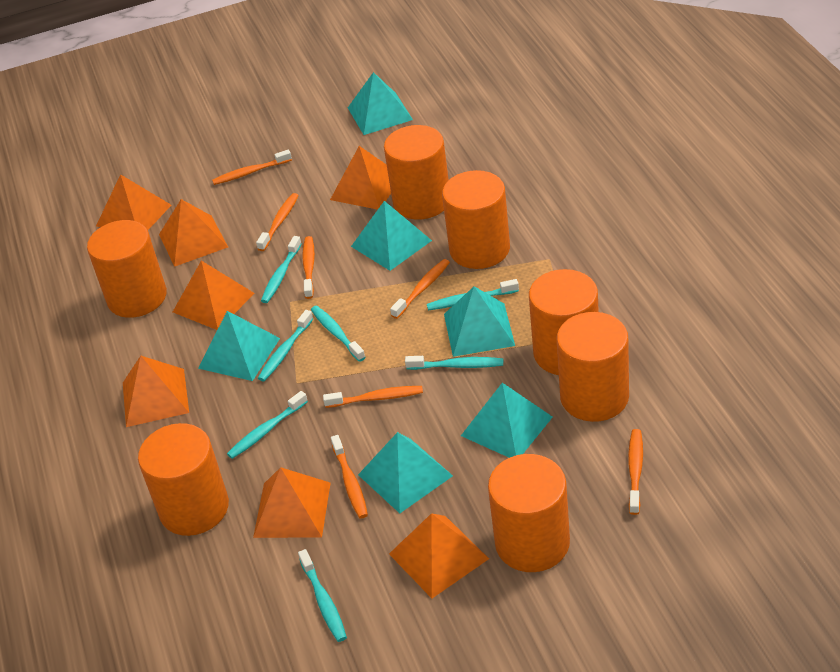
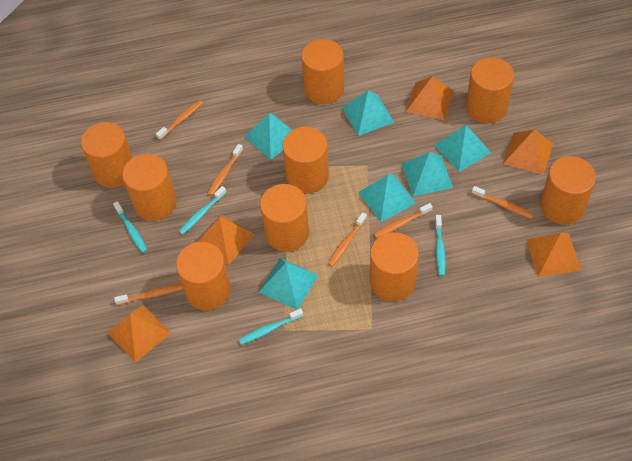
orange cylinder: [87,220,167,318] [138,423,229,536] [384,125,449,220] [442,170,510,269] [488,454,570,572] [529,269,599,375] [557,312,629,422] = 7 -> [81,122,133,188] [122,154,177,221] [176,242,231,310] [260,184,309,252] [282,127,329,194] [301,39,344,104] [370,232,419,301] [466,57,514,123] [540,156,596,224] = 9
orange pyramid: [96,174,171,230] [123,356,189,427] [159,199,228,267] [173,261,254,330] [253,467,331,538] [330,146,391,210] [389,513,489,598] = 7 -> [108,305,171,363] [197,214,255,265] [406,76,454,120] [503,130,554,175] [526,233,581,277] = 5
orange toothbrush: [212,150,292,185] [256,193,299,251] [302,236,315,299] [323,386,423,408] [331,435,368,519] [390,259,450,319] [628,429,643,515] = 7 -> [114,284,183,305] [156,100,203,140] [207,144,243,196] [328,212,367,267] [374,203,433,238] [472,186,534,219] = 6
turquoise toothbrush: [227,391,308,459] [258,310,314,381] [261,236,302,303] [298,549,347,642] [311,306,365,362] [405,356,503,370] [427,279,519,310] = 7 -> [113,201,147,253] [179,186,227,235] [239,308,303,345] [435,215,446,276] = 4

